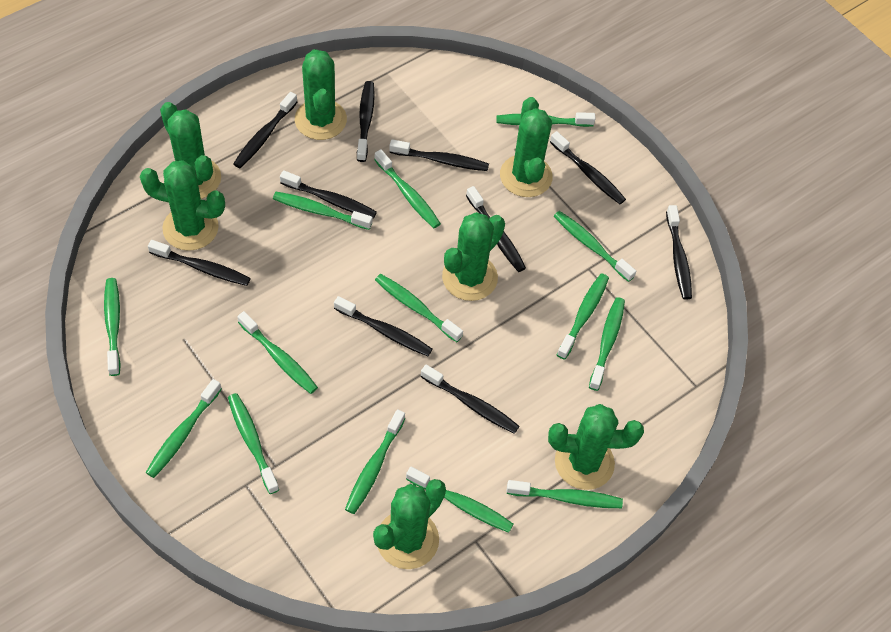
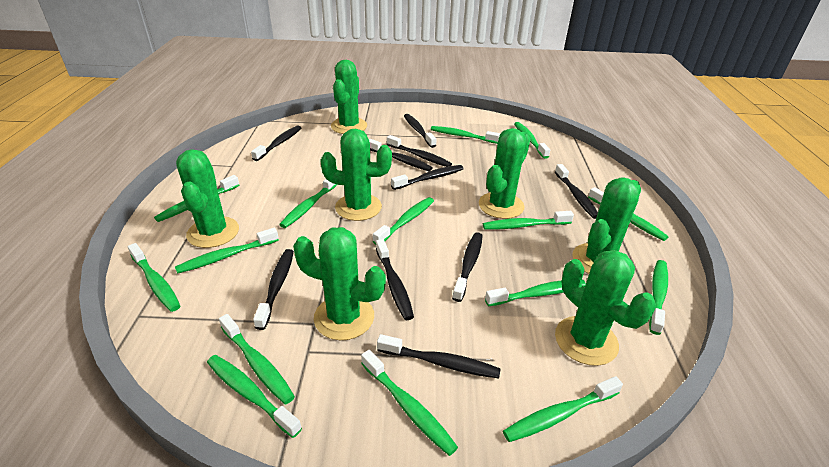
green toothbrush: [104,278,121,376] [146,379,222,478] [228,393,279,494] [237,311,318,394] [273,192,373,230] [345,409,405,514] [374,149,441,228] [375,274,463,342] [406,467,513,533] [496,112,596,127] [506,480,623,508] [554,211,636,282] [557,273,609,360] [589,297,625,391] = 14 -> [128,243,180,312] [154,175,239,222] [175,228,279,274] [207,355,302,438] [219,314,295,405] [279,179,338,228] [361,350,458,456] [373,197,434,245] [431,126,500,144] [483,211,574,230] [485,279,586,306] [503,376,623,442] [514,122,550,159] [588,187,669,241] [649,260,668,335] = 15

